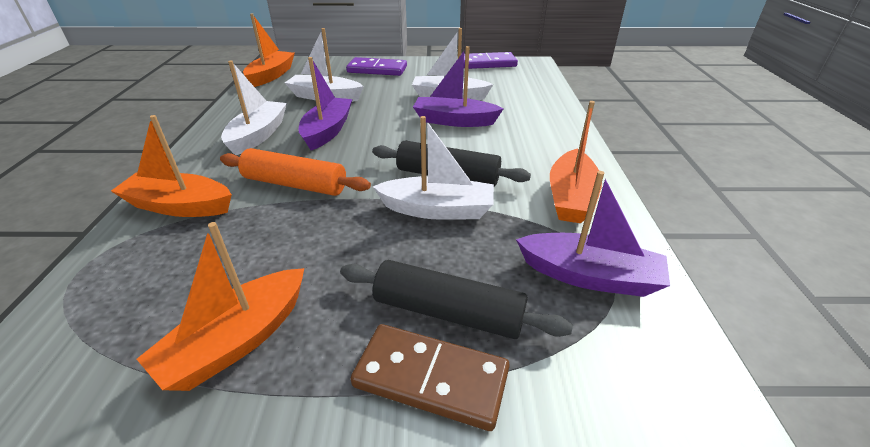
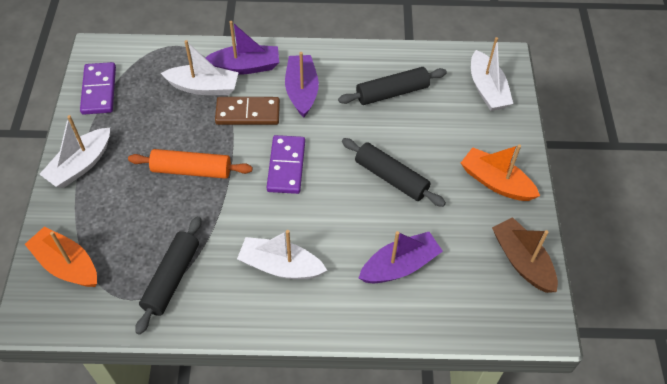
black rolling pin: [340,260,573,339] [372,140,531,186] = 2 -> [135,216,202,335] [338,67,447,105] [342,138,446,207] = 3
brown boat: none = 0 -> [492,217,558,293] = 1
orange boat: [111,115,232,217] [137,222,304,391] [243,13,295,87] [550,101,602,223] = 4 -> [25,226,97,287] [461,144,540,201] = 2

